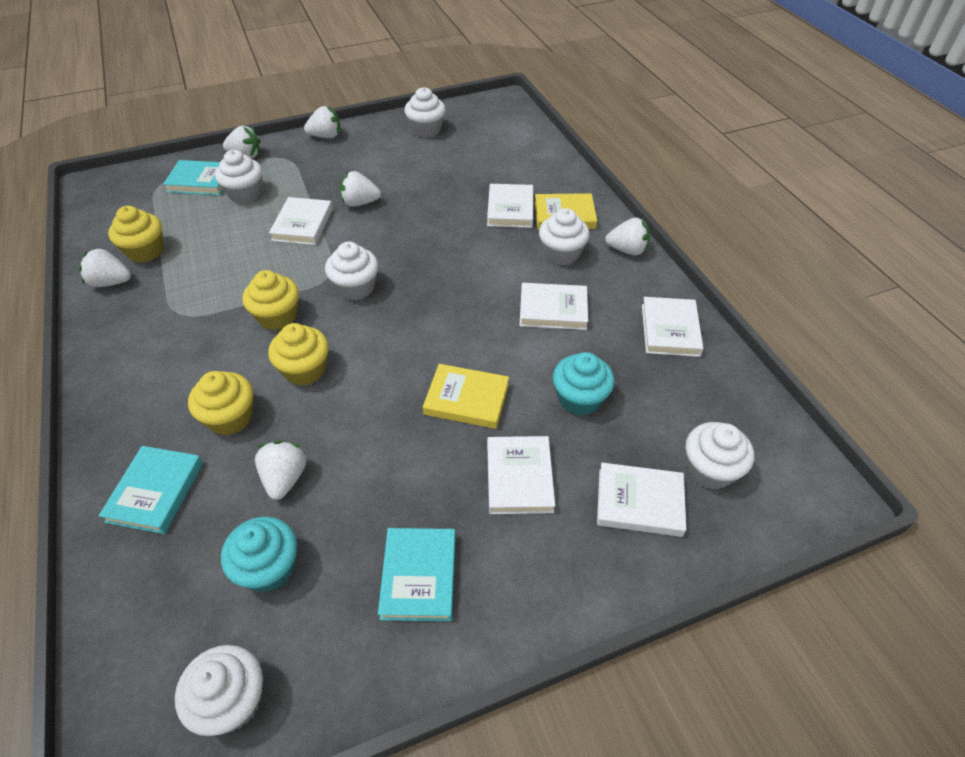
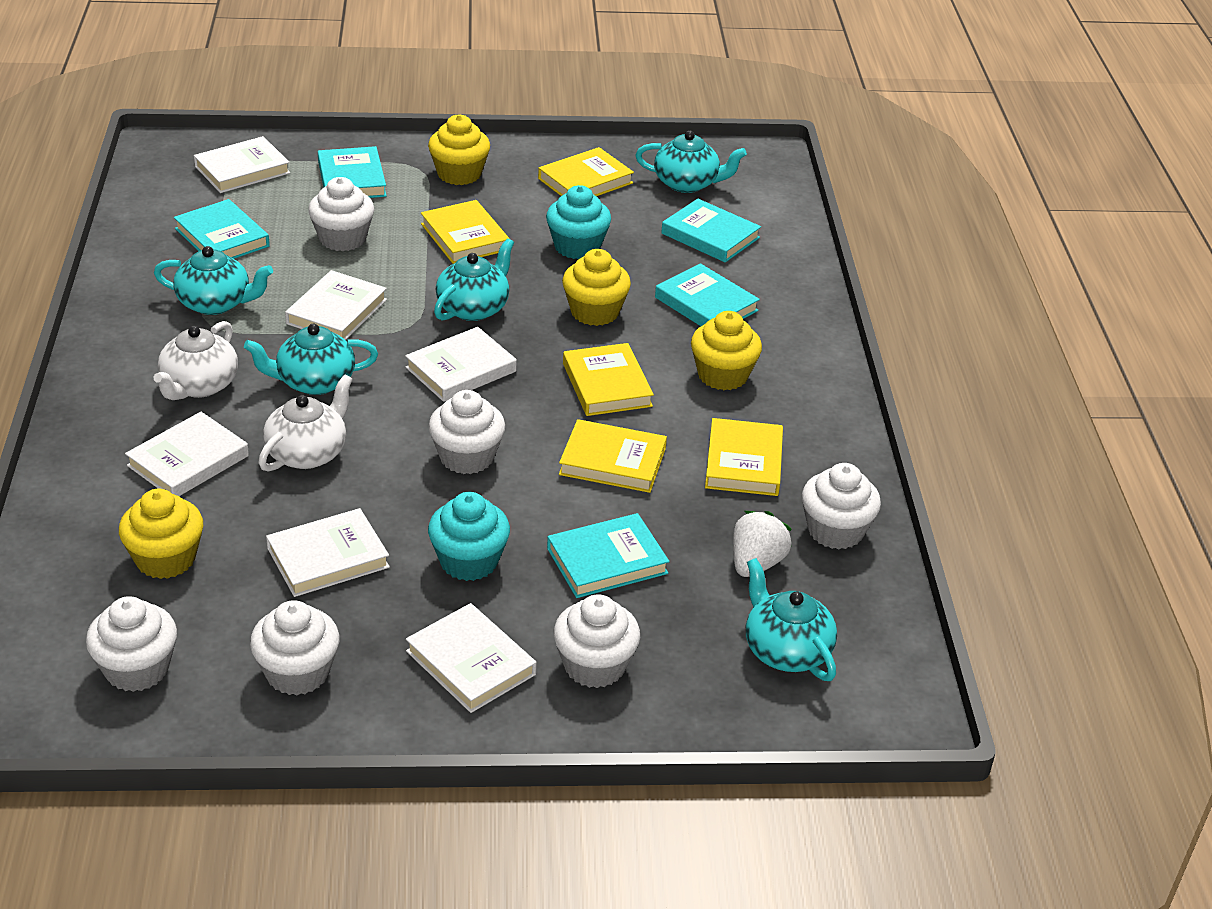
turquoise book: [99,446,203,534] [163,160,223,195] [378,528,456,621] = 3 -> [174,199,270,259] [318,146,387,198] [547,513,670,598] [655,263,760,326] [661,198,761,262] = 5
turquoise teapot: none = 0 -> [154,246,273,315] [244,324,378,395] [434,238,514,321] [635,130,747,193] [746,558,837,681] = 5
white strawberry: [79,248,131,287] [223,126,261,159] [255,441,306,500] [304,106,341,138] [340,171,381,207] [605,218,650,255] = 6 -> [733,511,792,577] = 1
white teapot: none = 0 -> [154,321,238,400] [258,374,353,472] = 2
yellow book: [423,364,509,429] [535,193,597,230] = 2 -> [421,200,510,264] [538,147,634,196] [559,419,667,493] [563,343,654,416] [705,418,783,496] = 5

